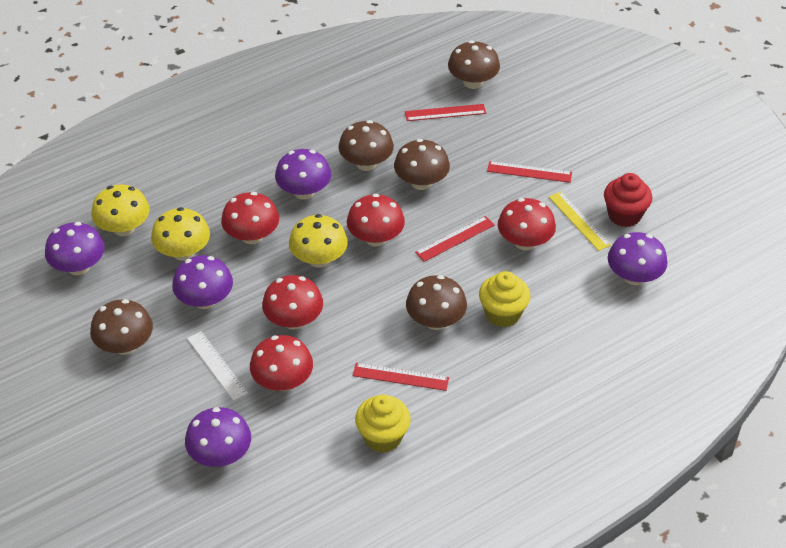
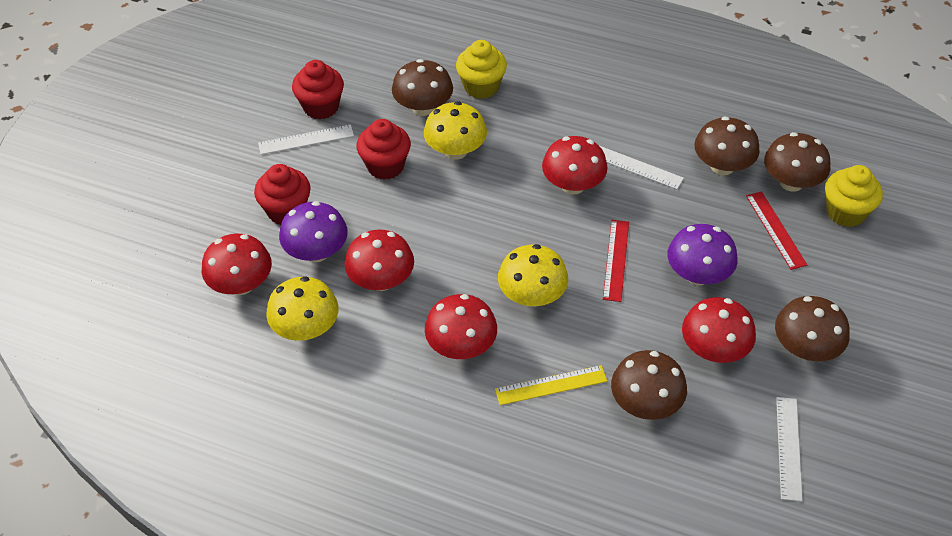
purple mushroom: [45,222,105,275] [172,255,233,309] [185,407,251,467] [275,149,331,200] [608,232,668,285] = 5 -> [279,201,348,262] [668,224,738,285] = 2
red cupcake: [604,173,652,227] = 1 -> [254,164,311,225] [292,60,344,120] [357,119,411,180] = 3
red ruler: [353,363,449,391] [405,104,486,121] [415,216,495,262] [487,161,572,183] = 4 -> [603,220,629,302] [746,192,807,270] = 2
white ruler: [187,331,248,401] = 1 -> [258,124,354,155] [600,146,684,189] [776,397,803,502] = 3

